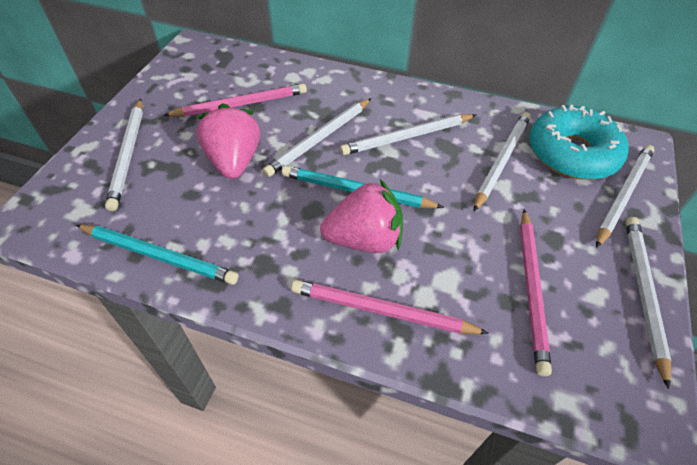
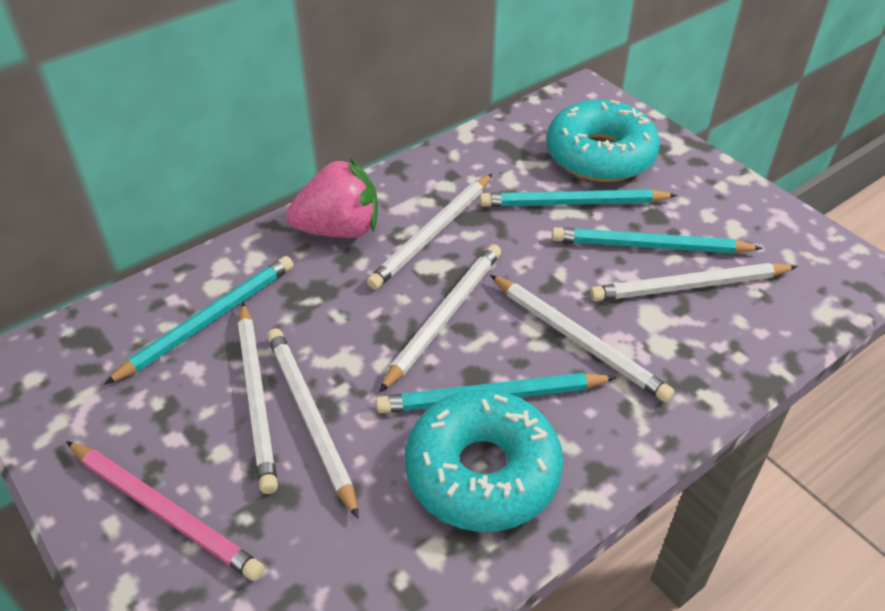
pink pencil: [163,84,307,117] [291,280,489,334] [520,209,552,376] = 3 -> [66,441,264,581] = 1
pink strawberry: [196,103,260,179] [320,179,403,253] = 2 -> [286,158,378,238] = 1
turquoise donut: [529,105,629,180] = 1 -> [405,389,564,532] [546,100,660,182] = 2
turquoise pencil: [76,225,238,285] [282,166,444,208] = 2 -> [104,256,293,385] [376,373,616,413] [480,189,677,207] [552,227,763,254] = 4

